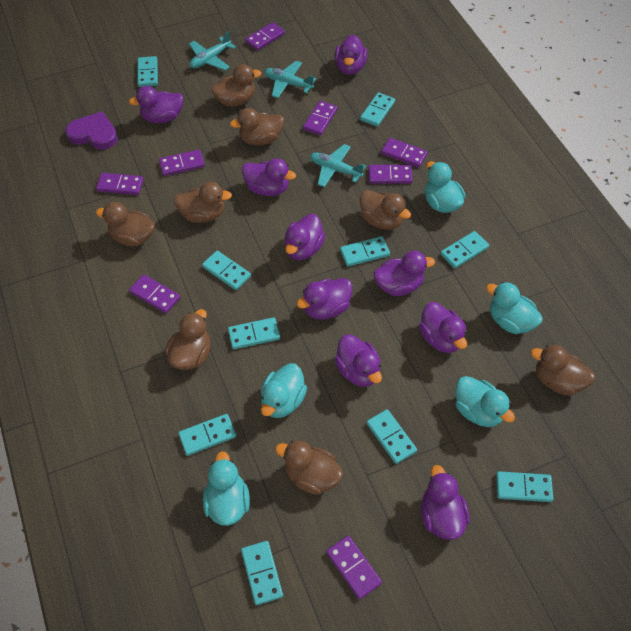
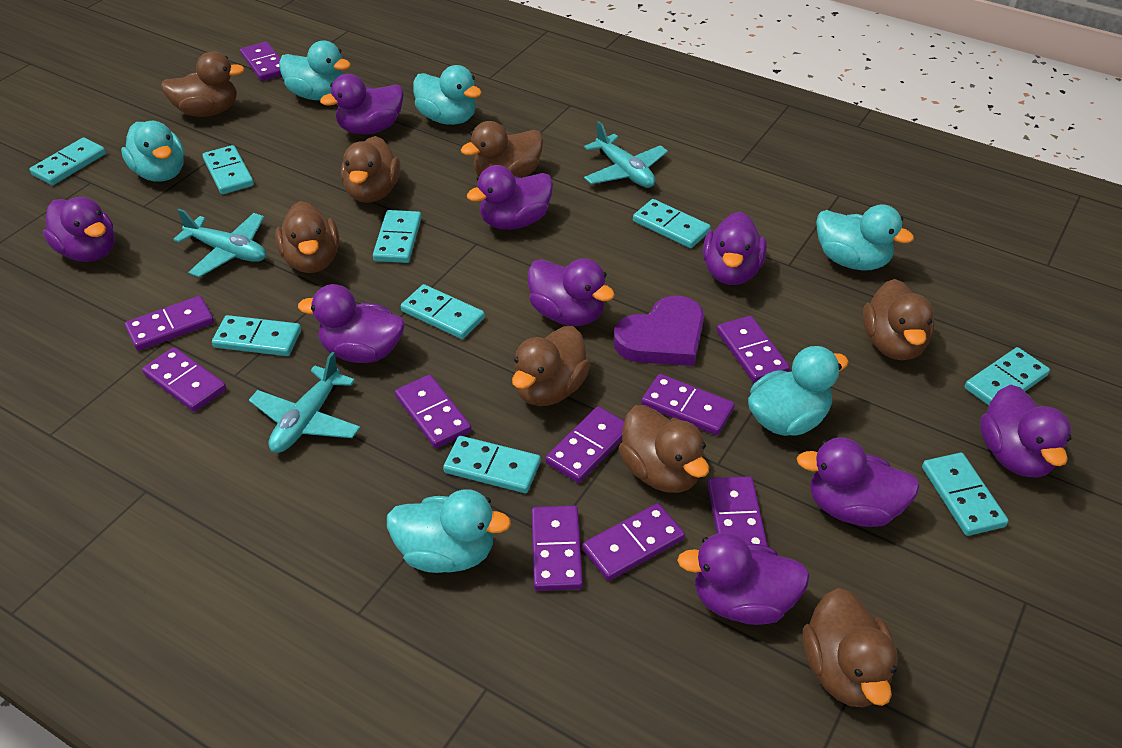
purple domino: [96,173,144,195] [129,274,180,313] [159,150,205,176] [245,22,285,51] [303,101,338,135] [326,536,382,600] [369,165,413,184] [381,138,427,168] = 8 -> [125,296,214,351] [142,347,226,412] [240,42,282,81] [395,375,472,448] [532,506,583,591] [545,406,624,483] [582,503,685,581] [641,374,735,435] [708,476,768,547] [717,316,790,383] = 10
turquoise domino: [138,56,158,87] [178,414,236,456] [202,251,251,290] [228,317,280,349] [241,541,283,605] [340,236,390,267] [360,92,395,127] [367,409,417,464] [440,231,489,268] [496,471,553,502] = 10 -> [30,137,106,185] [202,145,254,194] [212,315,301,356] [373,210,422,263] [401,284,485,339] [443,436,541,493] [633,199,711,248] [922,453,1009,536] [964,347,1050,406] = 9
turquoise duck: [203,451,250,526] [261,363,307,418] [425,161,465,213] [455,376,515,427] [486,282,543,334] = 5 -> [121,121,184,182] [279,41,351,100] [387,489,511,573] [413,65,482,125] [748,346,849,436] [816,204,914,270] = 6

